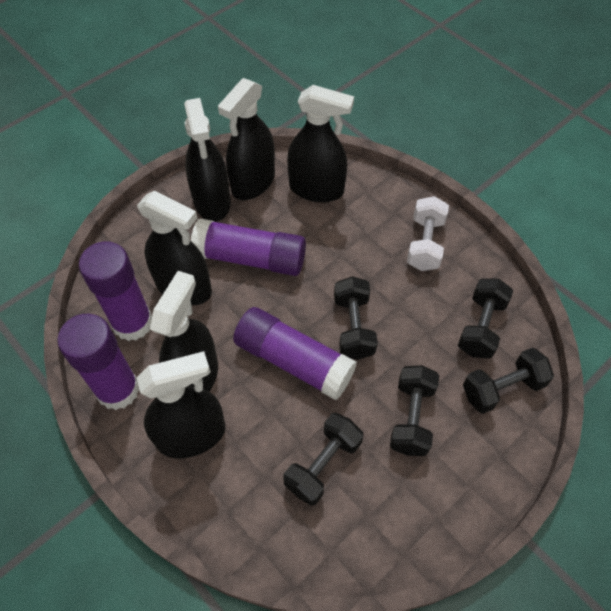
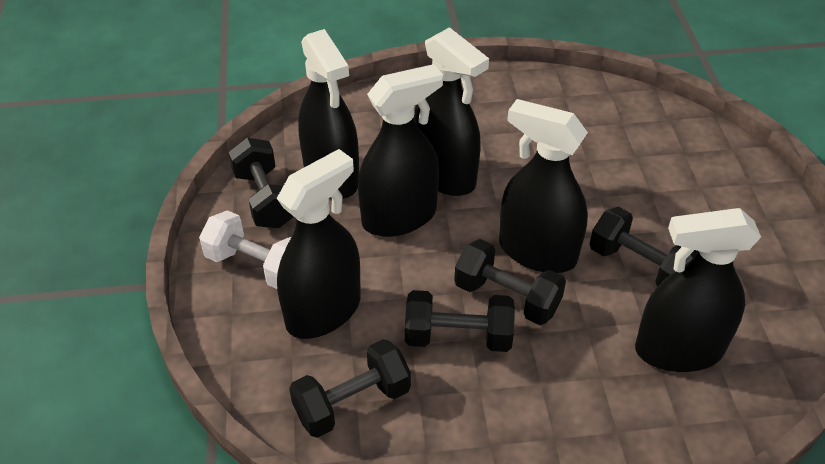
purple glue stick: [57,314,139,410] [79,241,152,341] [191,219,306,276] [233,307,357,400] = 4 -> none = 0

